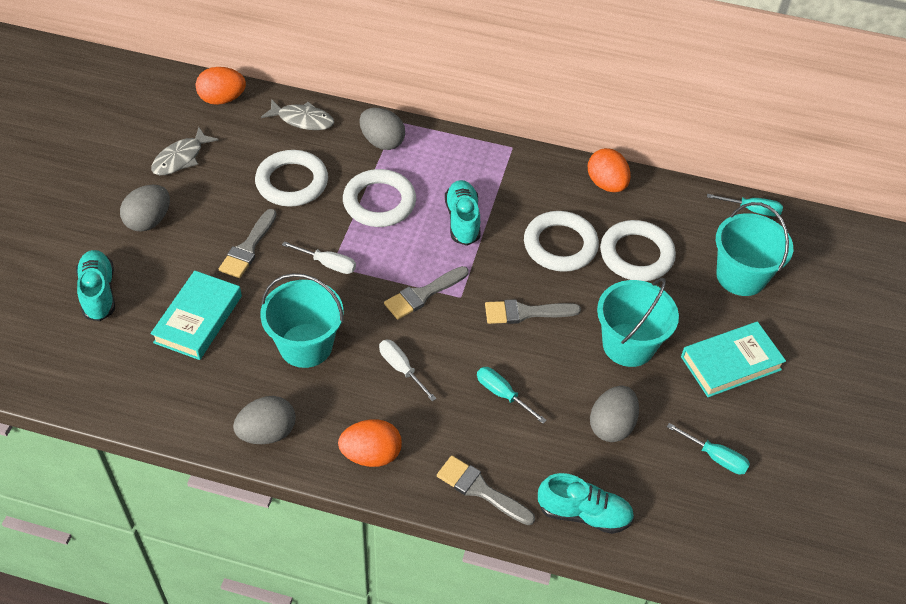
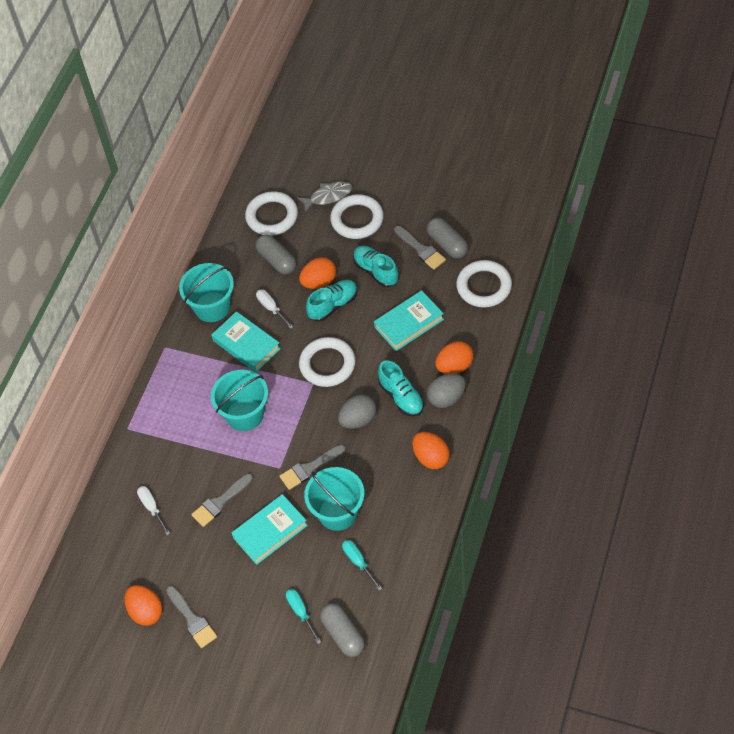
grey capsule: none = 0 -> [255,234,296,275] [320,603,365,657] [427,218,468,259] = 3
grey egg: [120,185,170,231] [233,396,296,444] [359,108,405,150] [590,386,639,442] = 4 -> [338,394,377,429] [427,373,466,408] = 2
grey fish: [151,127,219,175] [261,99,334,130] = 2 -> [297,181,352,213] = 1
orange egg: [196,67,246,105] [338,419,402,467] [588,148,631,192] = 3 -> [124,585,163,626] [299,257,336,289] [413,432,450,469] [435,341,474,374] = 4
turquoise book: [150,271,242,360] [681,322,786,397] = 2 -> [211,311,281,372] [232,494,308,565] [374,290,444,351] = 3
turquoise screwdriver: [477,367,547,424] [667,423,750,475] [707,194,783,217] = 3 -> [286,589,321,644] [342,540,382,591] = 2

